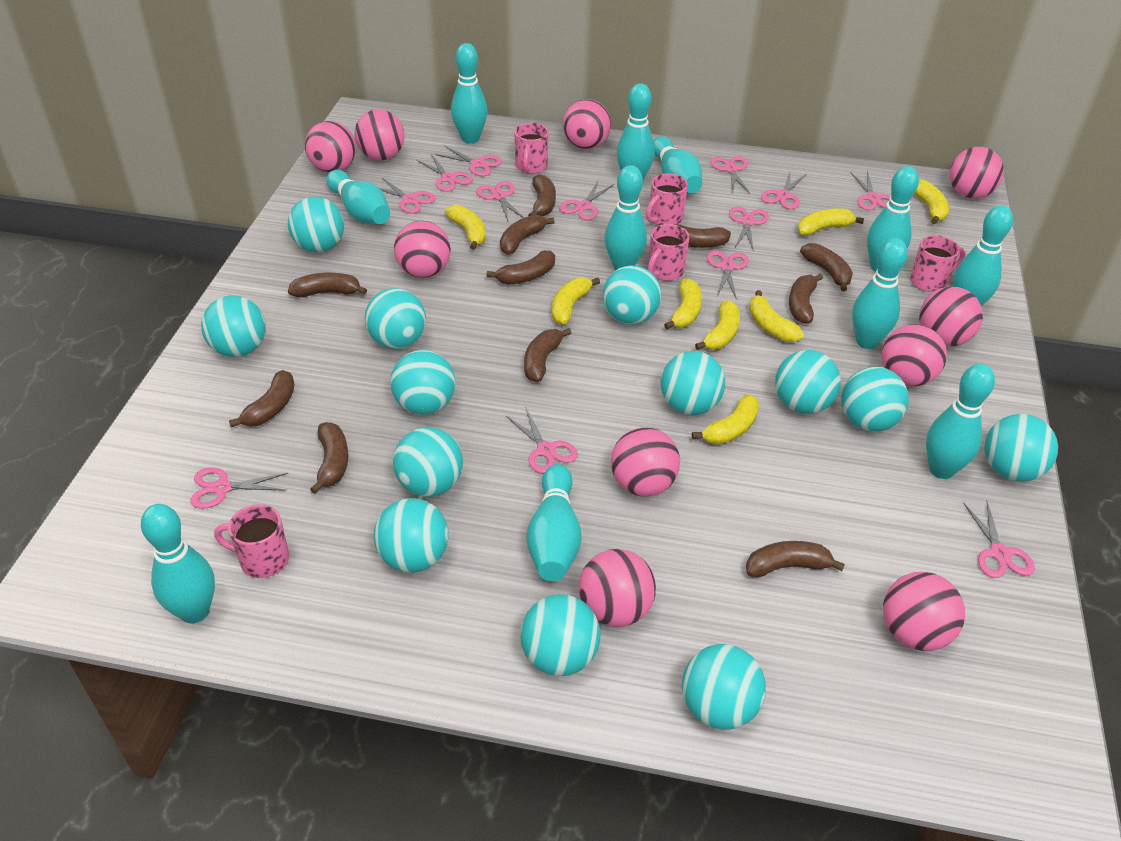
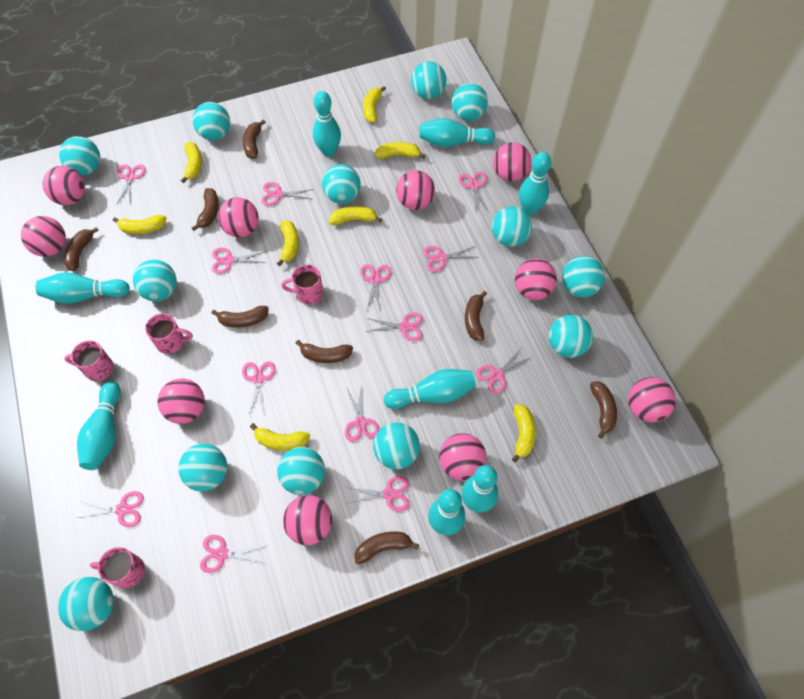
brown banana: [229,370,295,427] [288,273,367,297] [310,422,349,494] [487,250,555,285] [500,214,555,255] [524,328,571,382] [528,174,556,216] [659,223,731,248] [746,541,845,577] [789,274,823,324] [800,243,853,292] = 11 -> [63,227,99,271] [192,188,219,231] [212,306,269,328] [243,120,265,159] [296,340,353,363] [354,531,419,564] [465,291,487,341] [590,382,617,438] = 8
pink mug: [214,504,289,578] [514,123,549,174] [646,173,688,226] [648,224,689,281] [910,235,965,292] = 5 -> [64,341,114,381] [90,547,145,588] [145,314,193,354] [281,264,323,305] = 4
turquoise bowling pin: [141,504,215,623] [326,170,390,224] [451,43,488,143] [526,464,582,581] [605,165,647,270] [616,83,655,180] [653,136,702,193] [852,238,908,349] [867,166,919,272] [926,364,995,479] [953,206,1013,307] = 11 -> [36,272,130,304] [77,381,121,470] [313,91,341,157] [384,369,476,409] [419,118,495,147] [428,489,465,535] [462,465,498,512] [519,152,551,215] = 8

